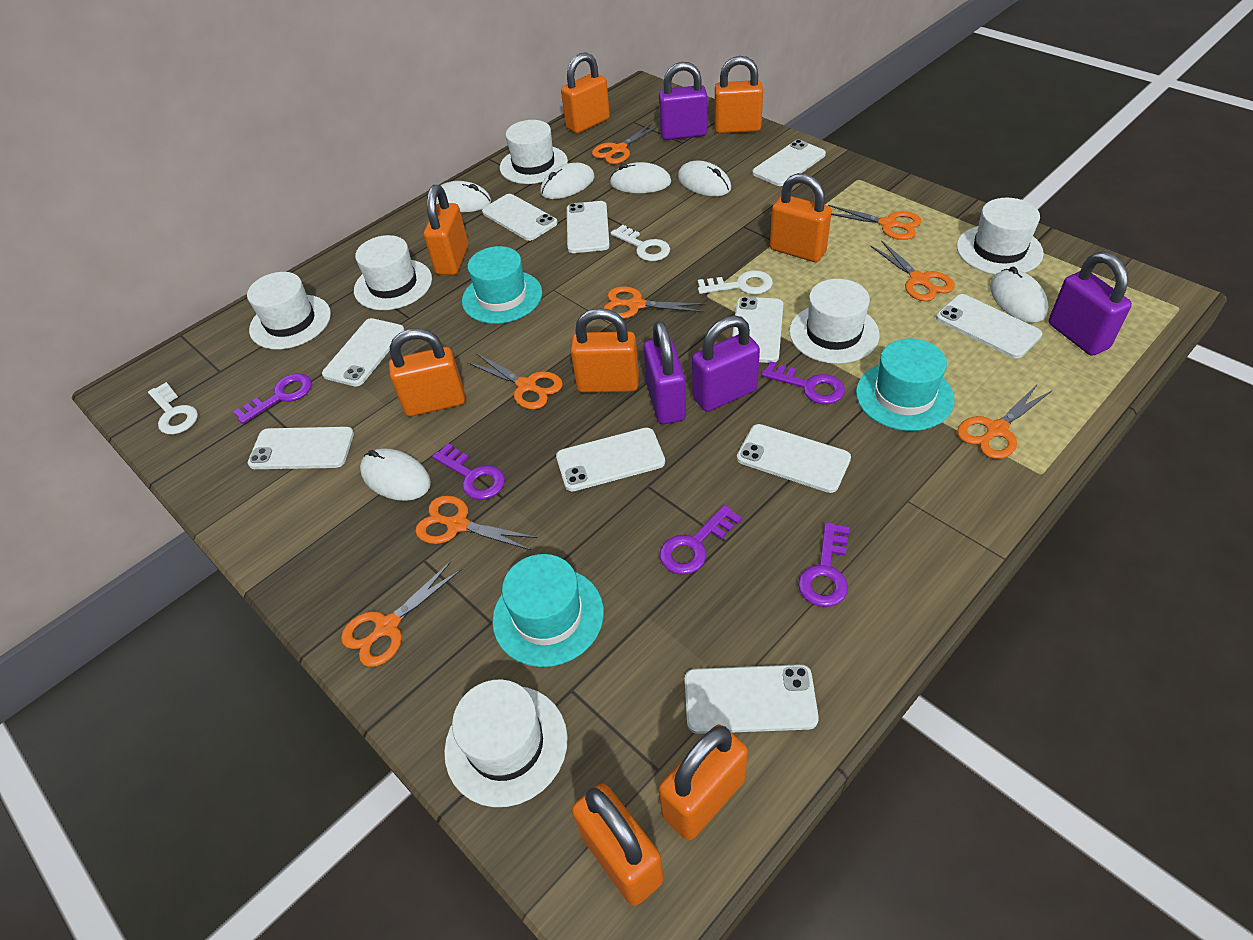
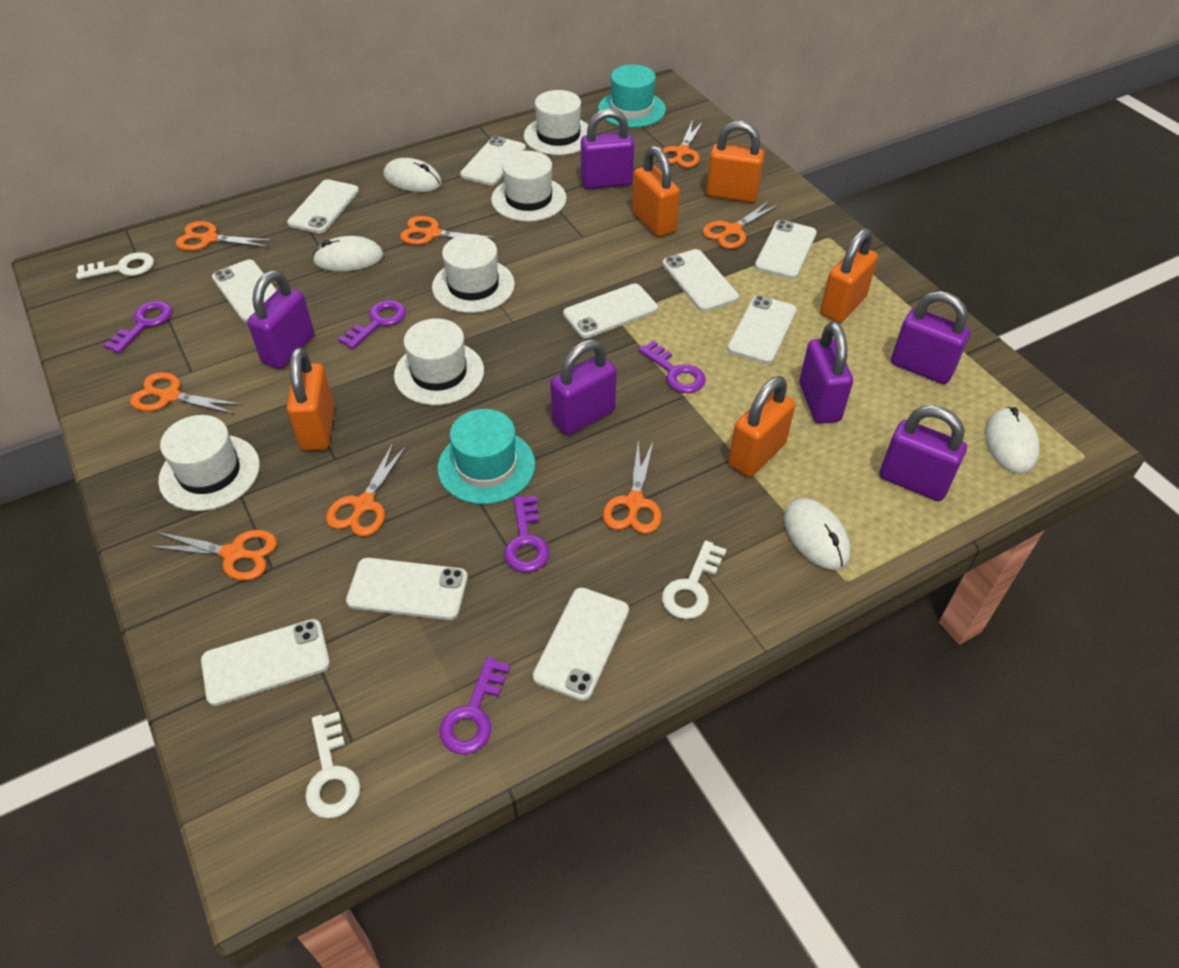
orange padlock: [389,328,465,417] [424,185,468,275] [561,52,610,134] [570,308,639,393] [572,783,664,906] [659,725,748,840] [714,56,763,134] [770,173,832,262] = 8 -> [287,347,335,451] [632,146,680,237] [706,121,764,203] [728,376,795,477] [820,228,878,323] = 5
purple padlock: [644,321,686,424] [659,62,707,140] [692,315,760,412] [1049,252,1132,356] = 4 -> [247,270,314,369] [550,339,617,435] [581,109,634,189] [799,322,853,424] [880,405,967,501] [891,291,970,384] = 6
turquoise hat: [462,246,542,324] [492,554,604,667] [856,339,954,431] = 3 -> [437,409,535,504] [598,65,666,128] = 2
white hat: [247,272,331,349] [354,235,432,310] [444,679,568,807] [500,120,568,184] [789,279,879,364] [957,198,1044,275] = 6 -> [158,415,260,511] [394,318,484,405] [432,234,515,313] [491,151,567,222] [524,90,588,155] = 5
white mouse: [360,448,431,501] [436,181,491,212] [541,163,594,199] [610,162,671,193] [678,161,731,196] [990,267,1049,323] = 6 -> [312,236,383,271] [384,158,442,192] [784,498,851,570] [985,407,1040,474] = 4

